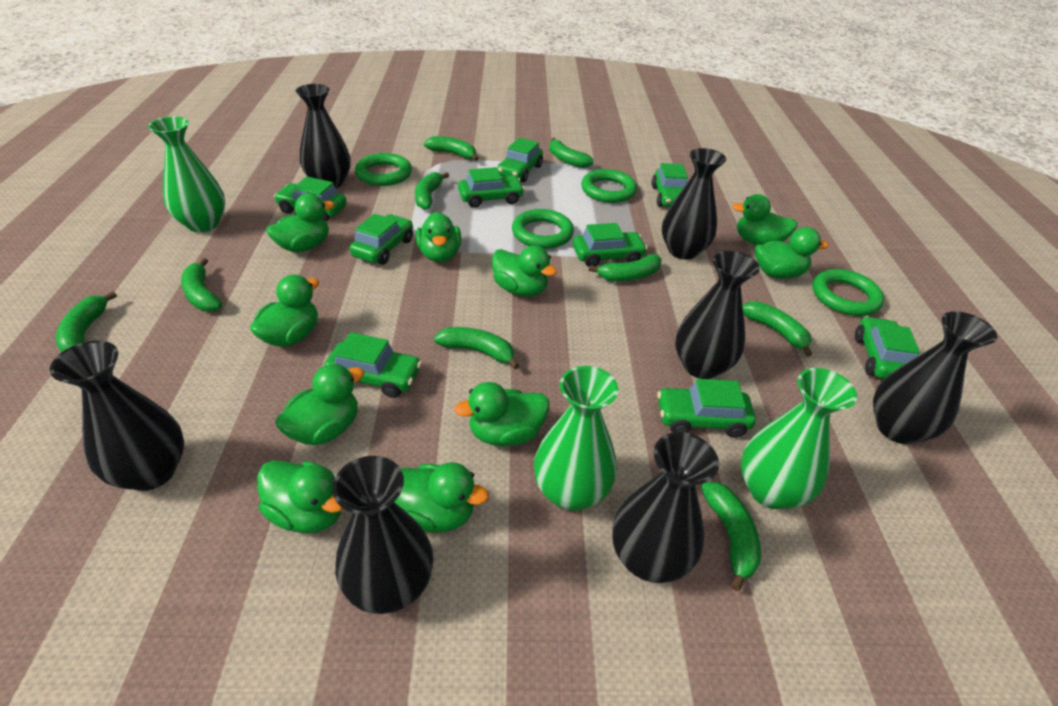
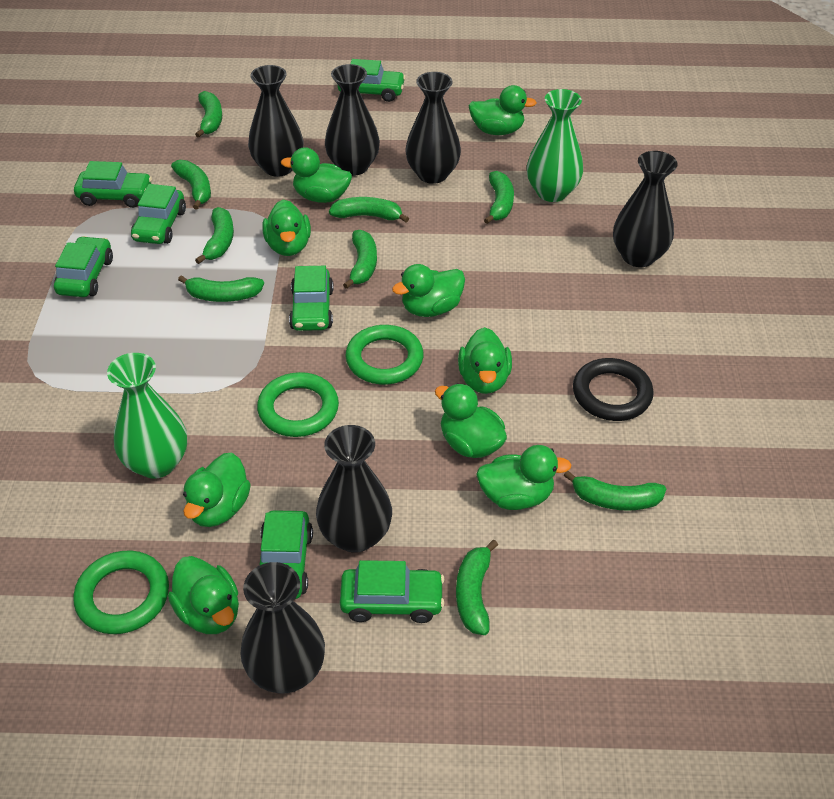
black ring: none = 0 -> [573,358,654,421] = 1
black vase: [50,341,184,491] [296,84,351,188] [332,456,433,614] [612,432,719,583] [662,148,726,260] [675,251,760,379] [873,311,997,444] = 7 -> [240,562,325,693] [248,65,303,177] [316,425,392,553] [325,64,380,176] [405,72,461,184] [613,151,678,267] = 6
green car: [274,177,347,221] [324,332,422,398] [349,214,413,265] [458,167,525,208] [497,137,543,182] [573,223,647,267] [652,163,688,207] [657,379,756,438] [855,316,920,379] = 9 -> [54,236,113,297] [74,161,152,208] [131,184,186,244] [259,510,313,599] [289,266,334,331] [337,59,406,102] [340,560,444,623] = 7
green duck: [250,275,319,347] [257,460,343,533] [266,193,335,252] [275,364,364,445] [395,462,489,533] [416,212,461,262] [454,382,549,446] [492,245,557,297] [732,194,798,245] [755,227,829,279] = 10 -> [168,556,239,634] [183,453,251,527] [262,199,311,256] [281,147,352,203] [392,264,465,317] [435,383,507,458] [458,327,512,394] [468,85,537,135] [476,445,571,510] = 9
green ring: [355,153,412,186] [512,209,574,249] [581,169,637,203] [813,269,884,316] = 4 -> [73,550,169,634] [257,372,339,437] [345,325,423,385] = 3
green vase: [148,117,225,232] [534,366,619,511] [741,368,857,509] = 3 -> [107,353,187,478] [527,89,583,202] = 2

